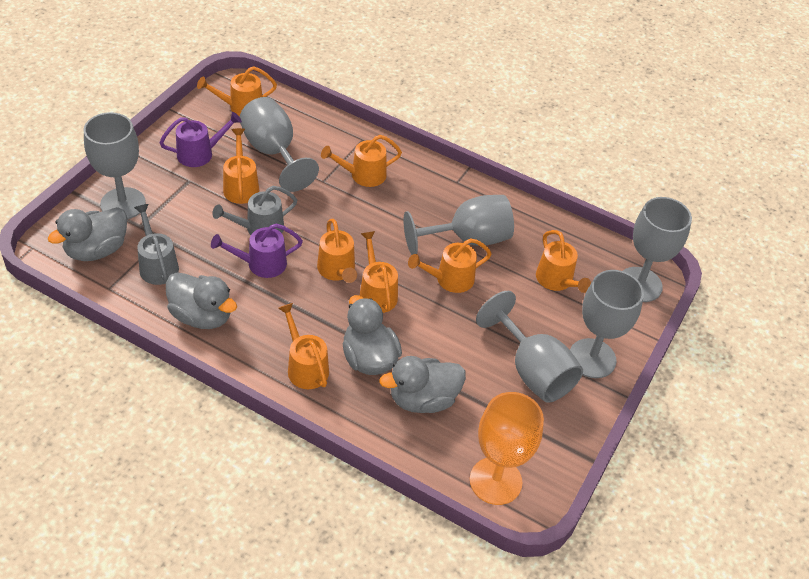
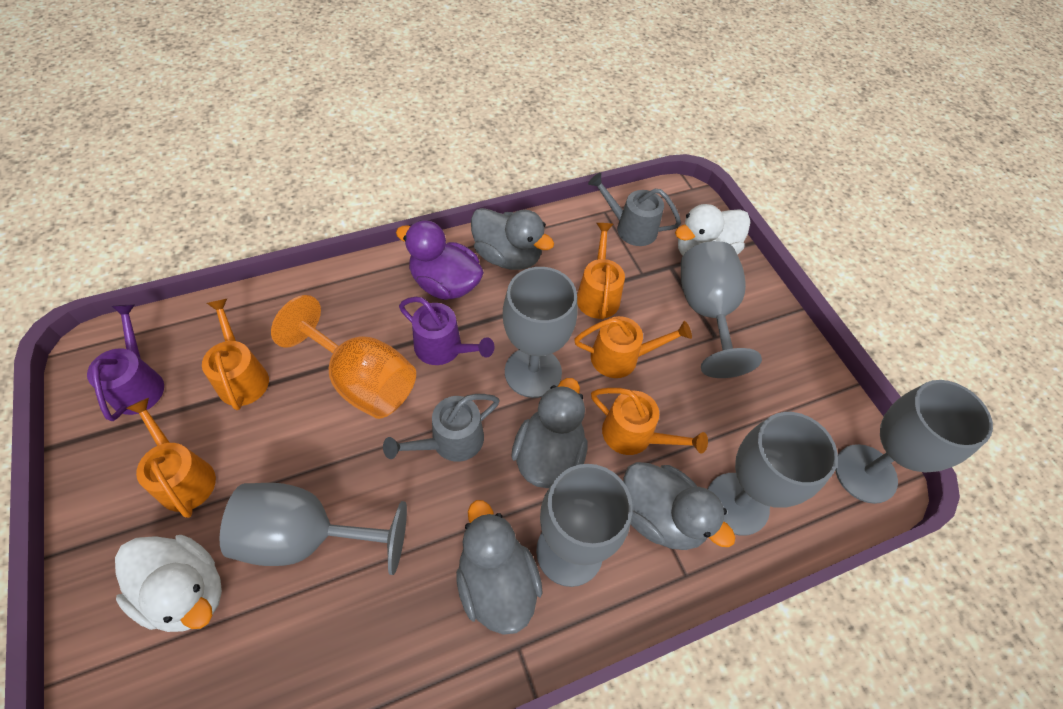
orange watering can: [197,66,277,117] [223,128,259,204] [278,303,329,389] [317,219,357,283] [321,135,402,187] [360,231,398,313] [408,238,492,293] [536,230,591,293] = 8 -> [126,398,216,518] [202,299,269,410] [574,316,692,378] [577,223,625,320] [591,388,708,455] = 5
purple duck: none = 0 -> [396,220,484,300] = 1
white duck: none = 0 -> [115,535,222,632] [675,204,750,255] = 2

